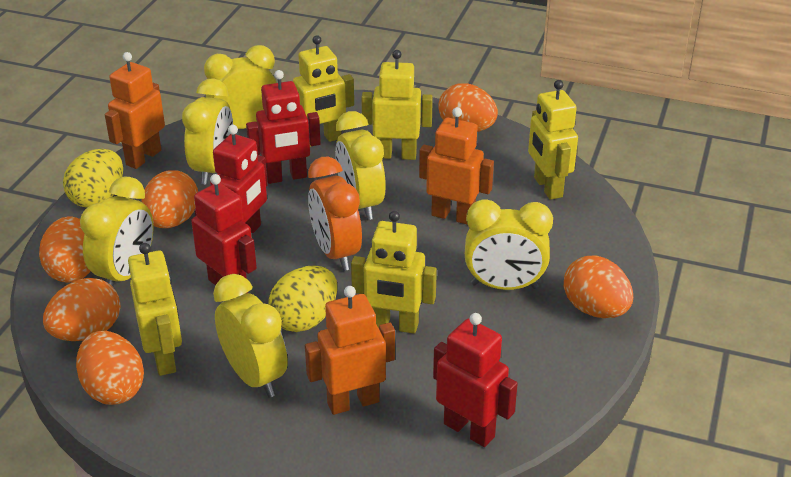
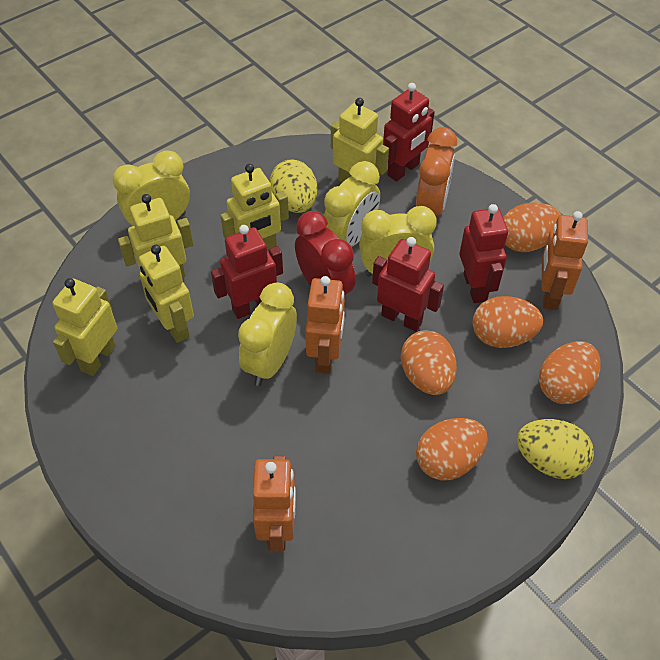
orange egg: [39,217,91,282] [43,278,120,341] [76,331,144,405] [141,170,198,228] [438,84,498,132] [564,256,633,318] = 6 -> [401,330,457,395] [416,418,488,481] [472,296,543,348] [503,202,561,252] [539,341,601,404] = 5
red clock: none = 0 -> [295,211,356,295] = 1
yellow clock: [80,177,154,287] [182,78,233,185] [204,45,277,129] [213,274,288,398] [335,111,386,220] [465,199,553,290] = 6 -> [113,151,190,226] [238,282,297,386] [324,161,380,247] [359,206,437,277] = 4

